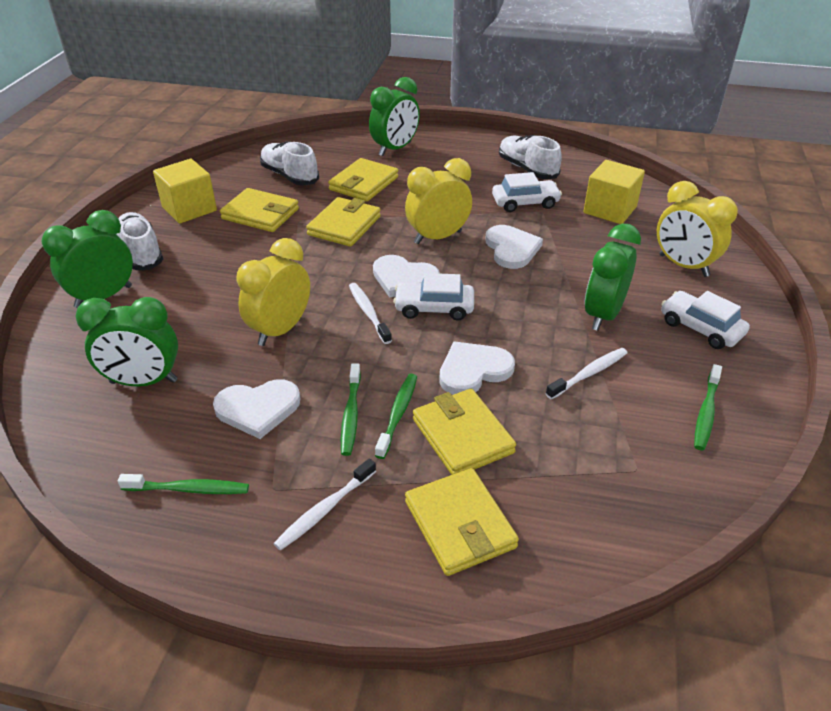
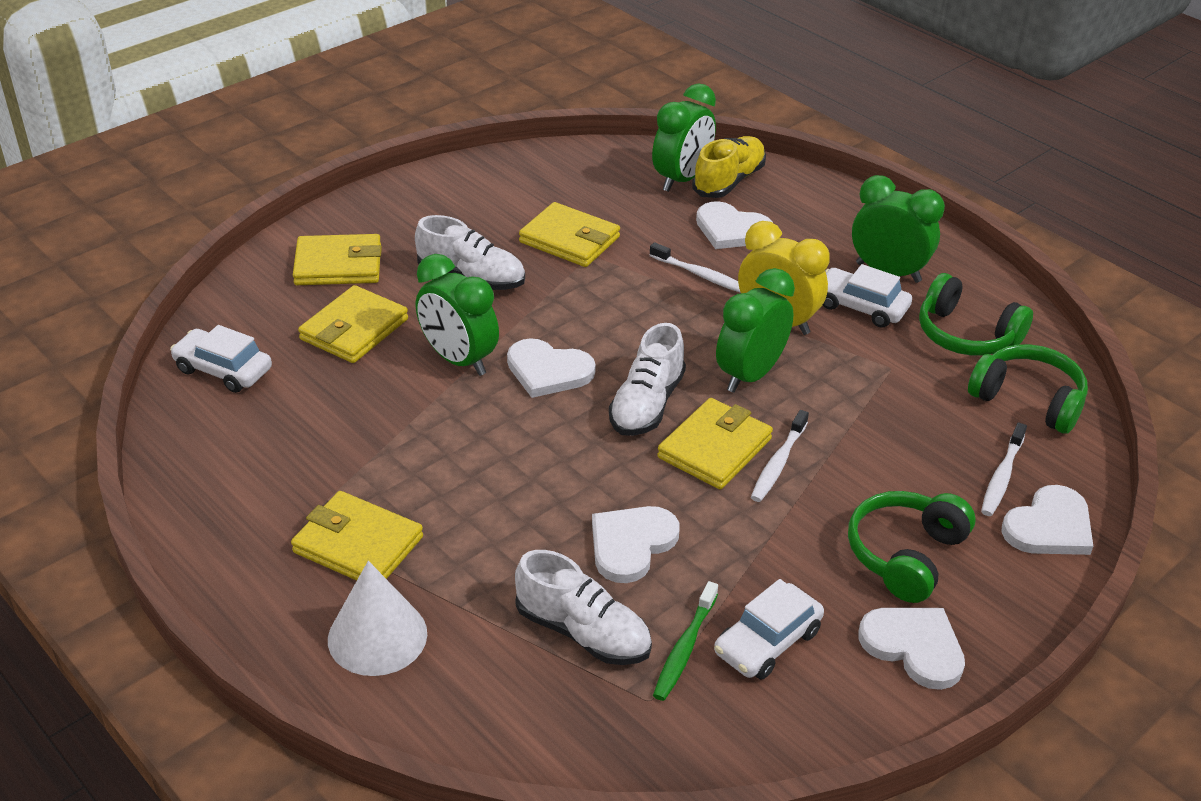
green headphones: none = 0 -> [848,491,975,603] [919,273,1033,356] [968,344,1088,434] = 3
green toothbrush: [118,474,249,494] [341,363,361,456] [375,374,417,459] [694,364,722,450] = 4 -> [653,581,718,701] = 1
white cone: none = 0 -> [328,561,427,676] = 1
white heart: [213,379,301,439] [373,255,440,298] [439,342,515,395] [485,225,543,269] = 4 -> [507,338,596,398] [592,506,679,583] [696,201,773,249] [858,608,965,690] [1001,485,1093,555] = 5
yellow clock: [237,238,310,346] [405,158,472,244] [657,181,738,277] = 3 -> [738,221,830,335] = 1
yellow cube: [153,159,217,224] [583,160,645,224] = 2 -> none = 0
yellow shoe: none = 0 -> [692,136,766,198] = 1

